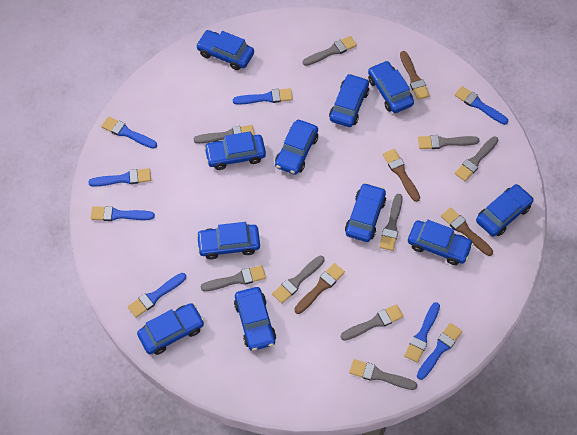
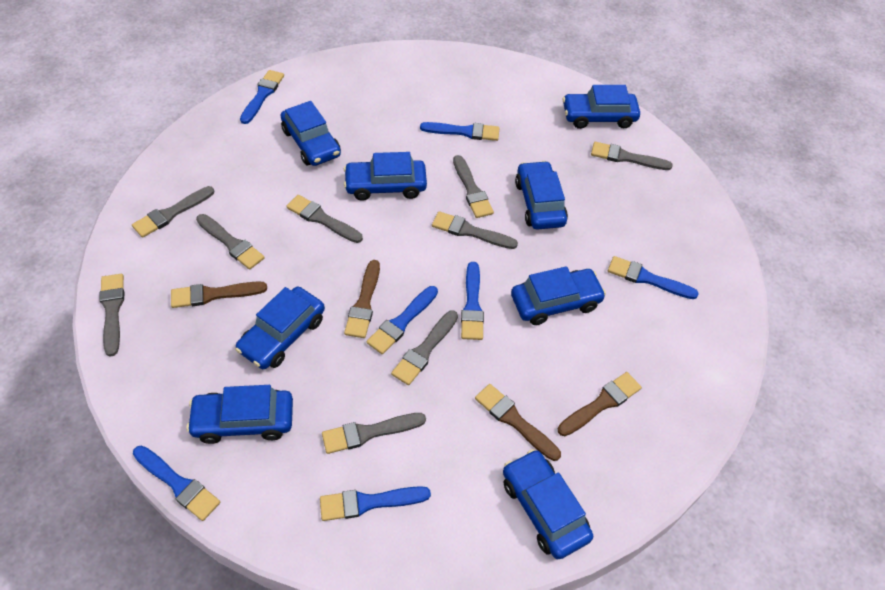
blue brush: [88,168,151,187] [91,206,155,221] [101,116,157,149] [128,273,186,318] [233,88,293,105] [404,302,440,363] [417,323,462,380] [454,86,508,125] = 8 -> [133,445,220,521] [240,70,284,124] [320,486,431,521] [367,286,438,354] [420,122,499,141] [461,262,484,340] [608,256,699,299] = 7
blue car: [137,303,204,355] [196,30,254,70] [196,222,260,260] [204,131,266,170] [234,287,276,351] [275,120,318,175] [329,74,369,127] [345,183,386,242] [368,61,414,113] [408,220,473,265] [476,184,534,236] = 11 -> [186,385,293,444] [235,286,325,369] [281,101,341,166] [344,152,427,201] [503,449,593,559] [511,266,606,325] [515,161,568,230] [563,85,640,129] = 8

